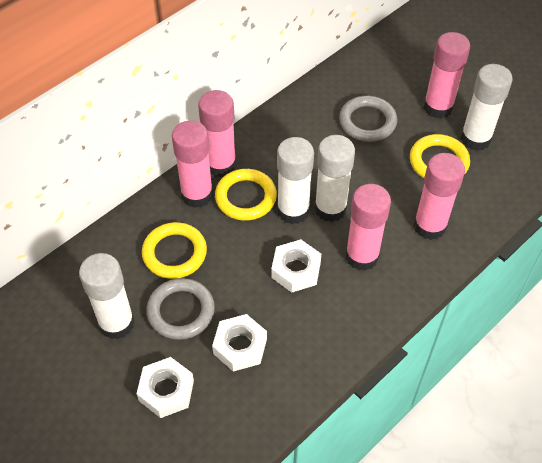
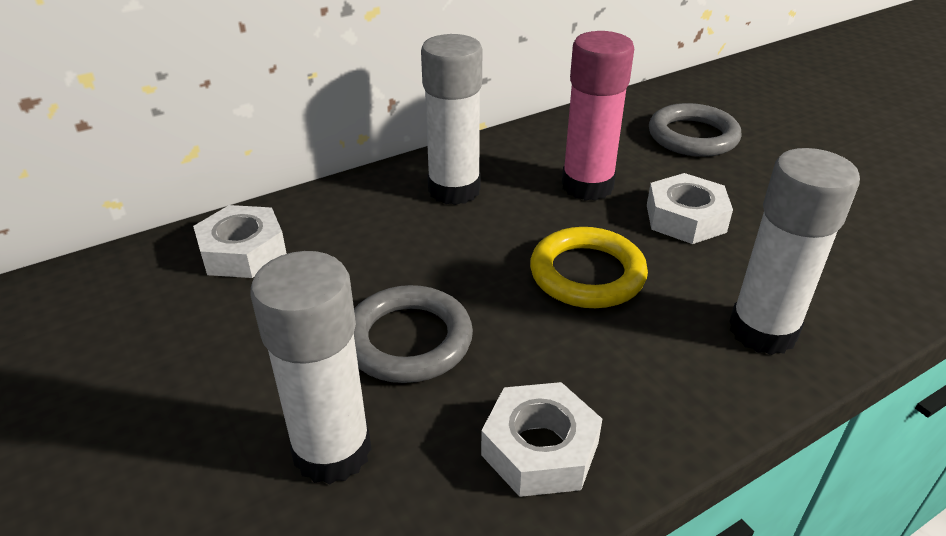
pink glue stick: [172,121,213,208] [198,90,236,177] [346,184,391,271] [413,153,465,240] [424,32,470,119] = 5 -> [562,31,634,201] = 1
white glue stick: [79,253,135,339] [277,137,314,224] [314,135,355,222] [461,64,513,151] = 4 -> [250,251,371,485] [421,34,482,205] [729,148,860,355] = 3
yellow ring: [142,222,207,279] [215,169,277,221] [410,134,470,178] = 3 -> [530,227,648,308] = 1

